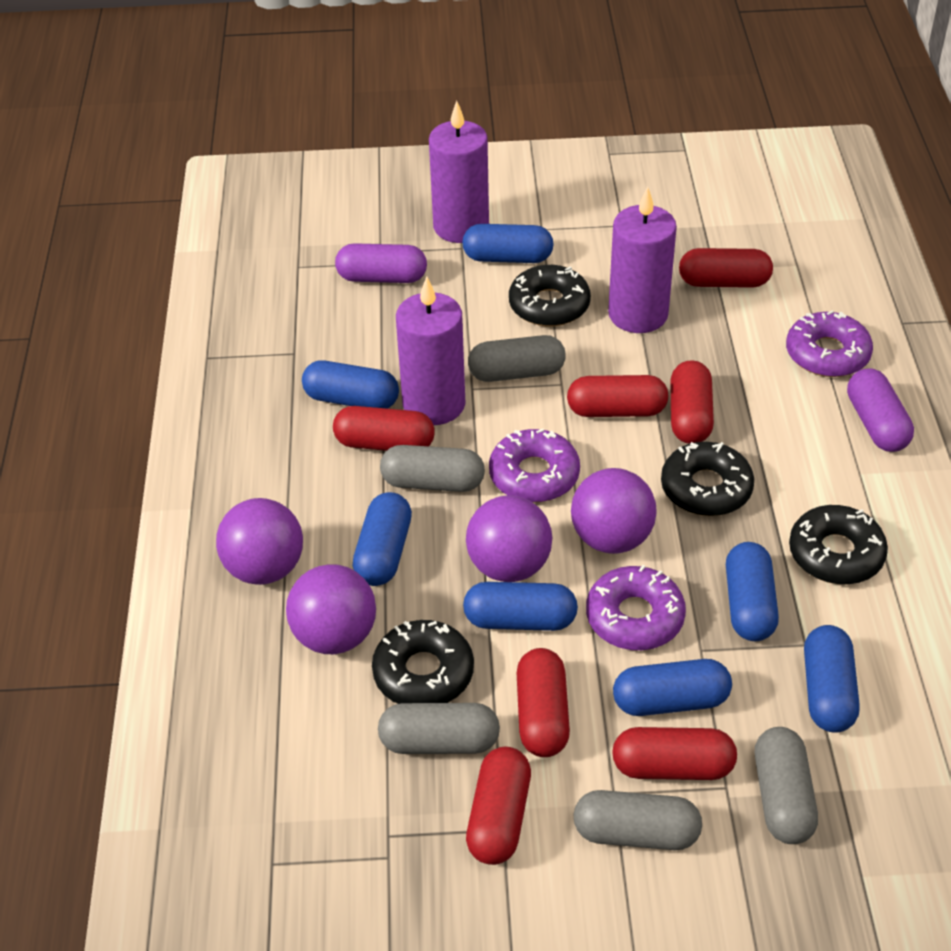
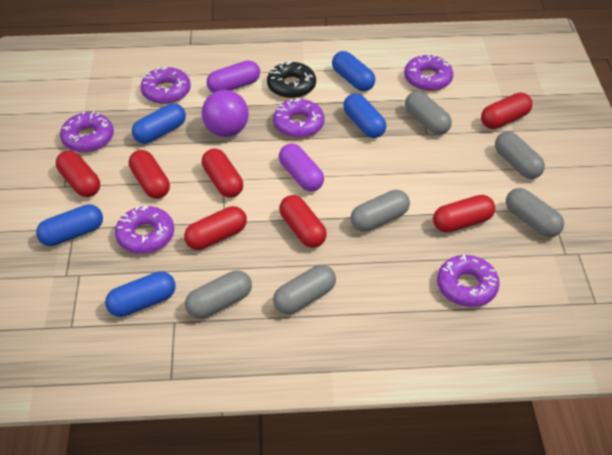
black donut: [372,620,474,704] [509,265,591,327] [661,442,754,516] [789,505,888,584] = 4 -> [267,61,316,98] = 1
blue capsule: [302,360,399,409] [353,492,412,586] [462,224,554,263] [463,582,578,631] [613,659,732,716] [726,542,779,641] [804,625,860,733] = 7 -> [36,204,103,246] [105,271,176,317] [132,103,186,144] [332,51,375,91] [343,93,386,138] = 5
grey capsule: [378,703,500,754] [380,445,485,492] [468,335,566,382] [573,790,702,850] [755,727,818,844] = 5 -> [185,271,252,319] [273,265,336,314] [350,190,410,232] [405,91,452,135] [495,131,545,179] [506,188,564,237] = 6
purple ball: [216,498,303,585] [286,564,376,654] [466,495,552,582] [571,468,657,554] = 4 -> [202,90,249,137] = 1
purple candle: [396,276,466,425] [429,101,489,243] [608,187,677,333] = 3 -> none = 0
purple donut: [489,429,580,502] [586,565,686,650] [786,310,873,377] = 3 -> [60,111,114,152] [115,206,174,254] [140,66,191,104] [273,98,325,138] [404,53,453,91] [437,254,500,307] = 6

